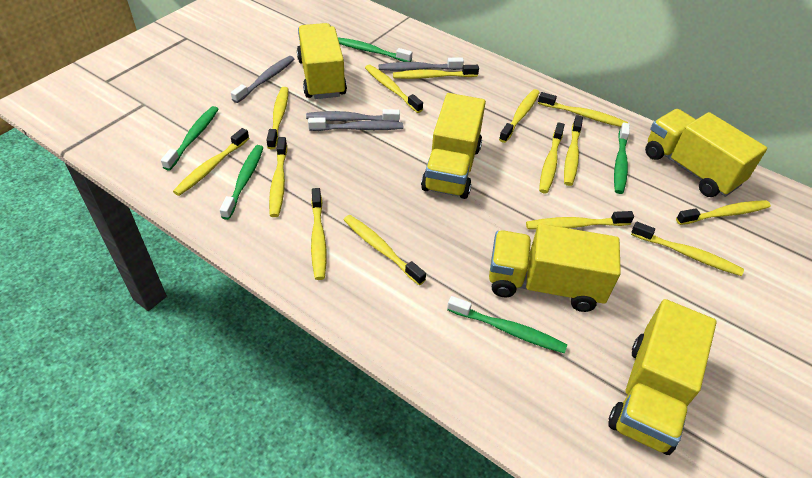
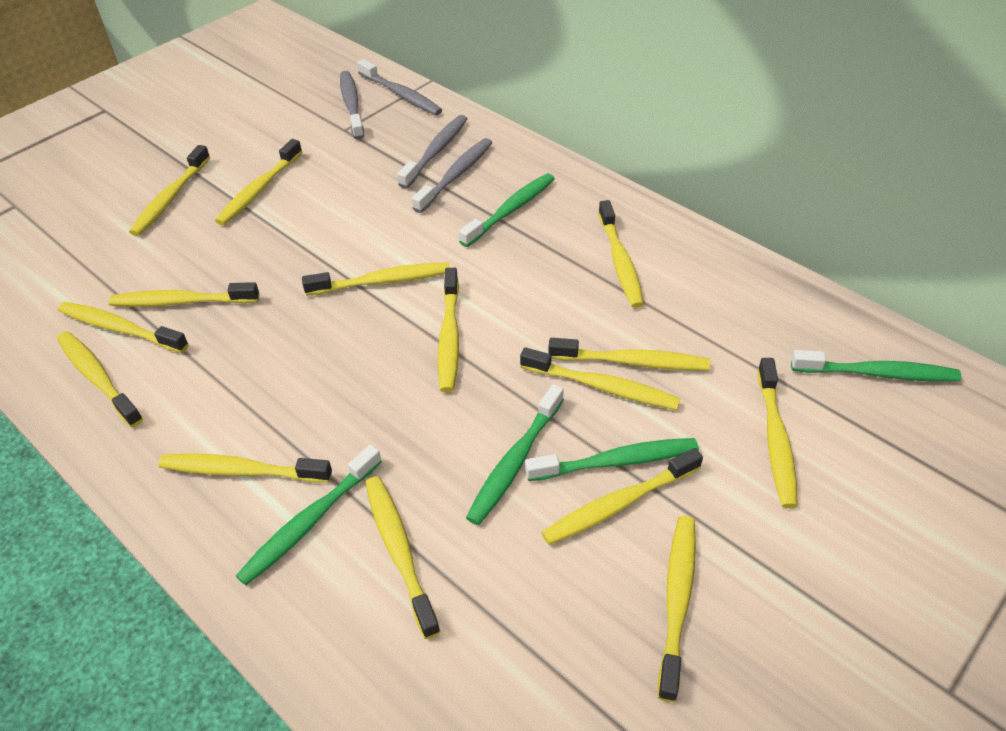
yellow toothbrush: [173,128,249,196] [266,87,288,150] [269,137,287,217] [311,188,326,280] [344,215,426,285] [365,65,423,113] [393,65,479,79] [499,89,540,143] [526,211,634,230] [538,92,628,127] [539,122,565,194] [564,115,583,186] [631,222,744,276] [676,200,771,225] = 14 -> [57,331,143,427] [58,302,189,353] [109,282,259,307] [129,145,210,236] [158,453,332,483] [215,139,302,225] [302,262,450,296] [365,476,440,639] [438,268,459,392] [520,347,681,410] [541,448,703,545] [548,338,710,370] [598,200,644,308] [658,516,696,702] [758,358,798,508] = 15
yellow truck: [297,23,347,99] [421,93,486,199] [489,224,621,312] [608,299,717,455] [645,109,767,197] = 5 -> none = 0

